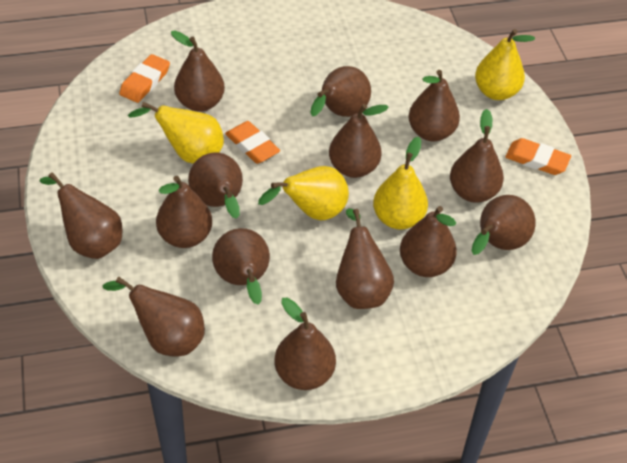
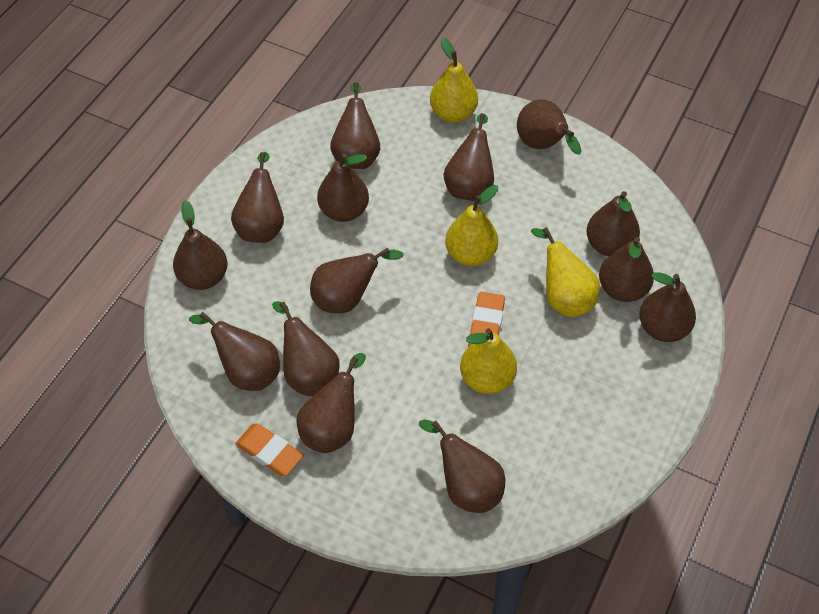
orange eraser: [119,54,170,103] [225,121,280,164] [505,138,571,175] = 3 -> [235,424,304,476] [468,292,505,347] = 2

